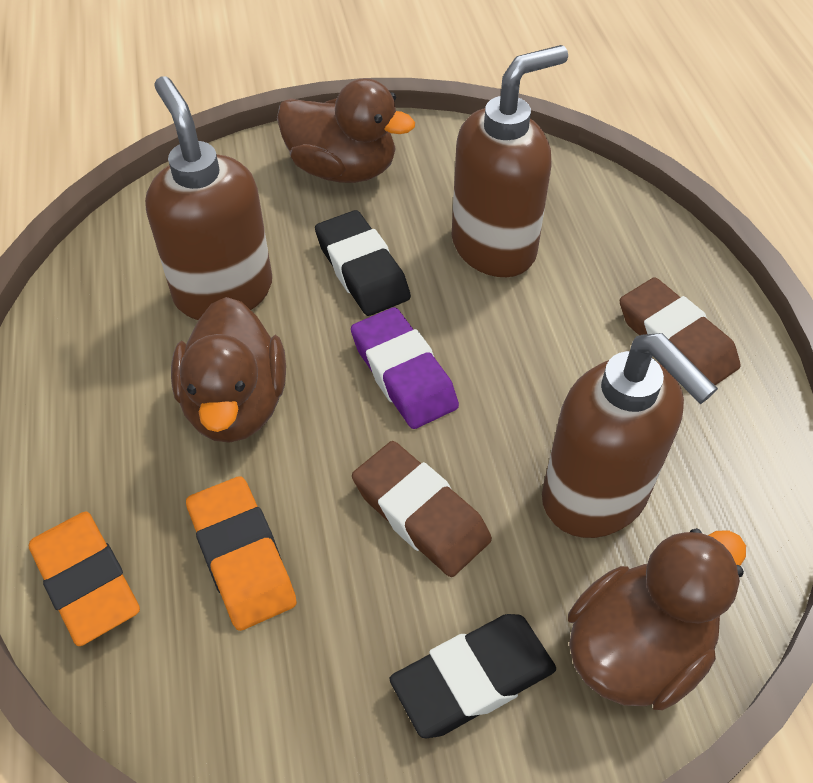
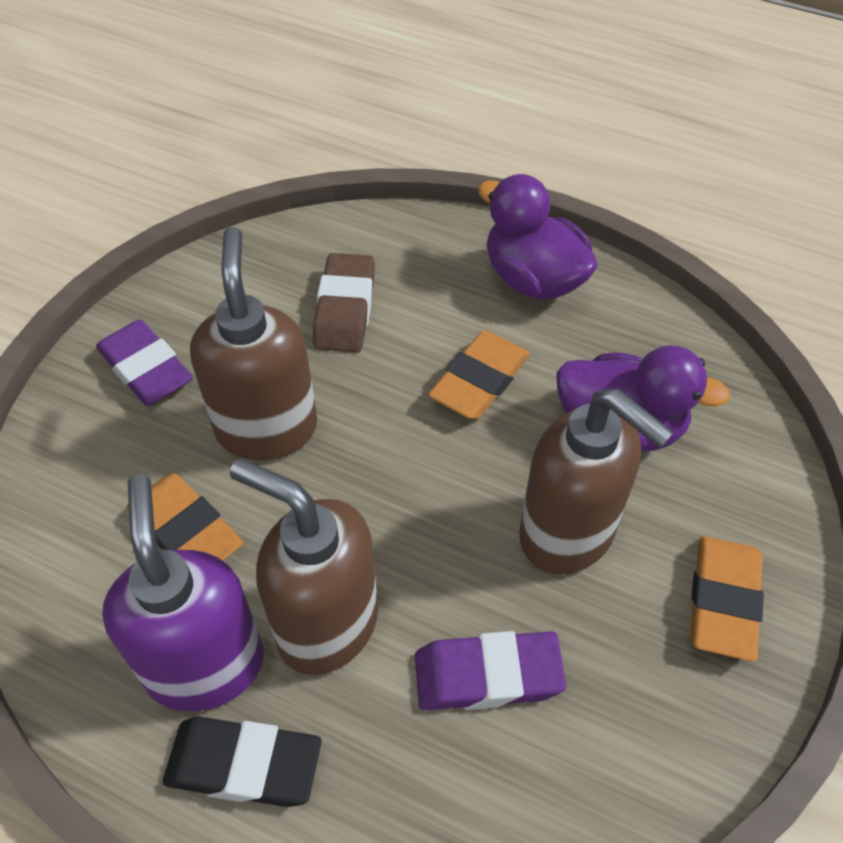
black eraser: [315,210,411,316] [390,614,556,739] = 2 -> [163,716,322,807] = 1
brown duck: [171,297,286,443] [277,78,415,183] [568,528,746,710] = 3 -> none = 0
brown eraser: [352,441,492,577] [620,277,740,385] = 2 -> [313,253,375,352] = 1
orange eraser: [29,511,140,646] [186,476,297,631] = 2 -> [126,473,243,561] [428,330,530,419] [690,536,764,662] = 3
purple duck: none = 0 -> [478,174,598,300] [556,345,731,452] = 2
purple eraser: [351,307,459,429] = 1 -> [96,319,193,406] [415,631,566,710] = 2
purple soap dispenser: none = 0 -> [102,475,264,711] = 1

